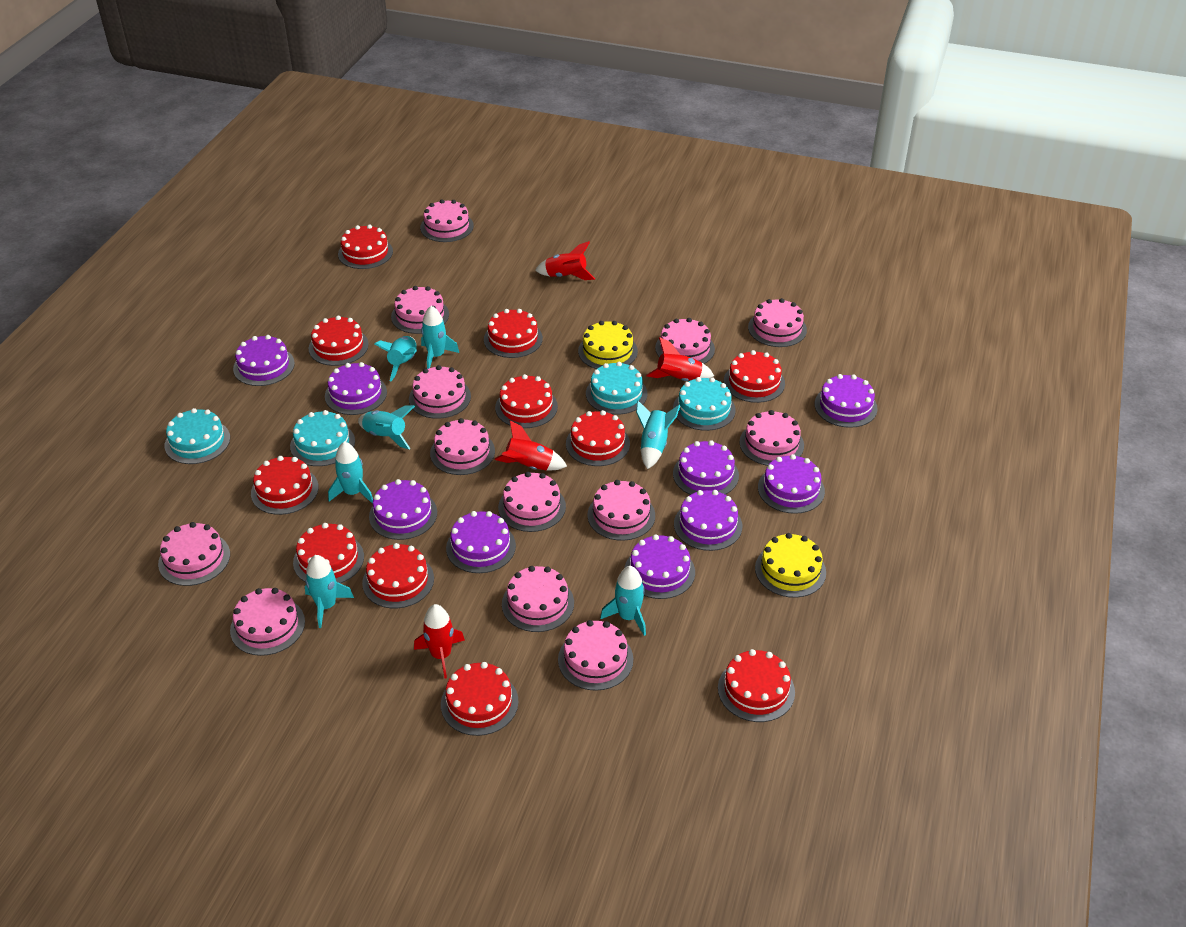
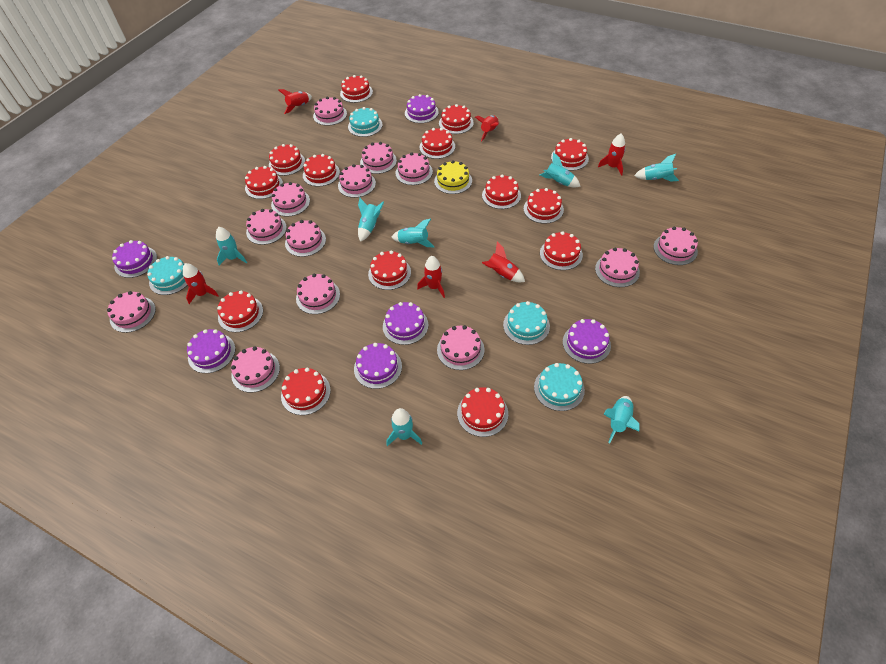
purple cake: [233,335,295,386] [325,362,387,415] [369,479,437,540] [446,511,516,573] [625,534,695,599] [673,440,739,495] [674,490,742,551] [758,454,825,514] [814,374,878,428] = 9 -> [112,240,157,278] [187,329,236,373] [354,343,402,389] [383,302,428,345] [405,94,439,123] [563,319,611,364] = 6
red cake: [251,456,319,515] [293,523,364,583] [309,316,369,366] [338,225,393,269] [362,543,434,608] [441,662,518,736] [484,309,543,358] [495,374,558,428] [566,410,630,466] [718,649,795,722] [724,350,785,403] = 11 -> [217,291,263,332] [245,166,283,199] [269,144,305,176] [281,368,331,415] [303,154,340,186] [340,75,373,103] [368,251,411,290] [419,128,455,159] [439,104,474,134] [457,387,508,437] [482,174,521,209] [524,188,564,224] [540,231,583,270] [551,138,589,171] = 14
red rocket: [414,604,465,679] [495,420,567,471] [535,241,595,280] [646,337,714,381] = 4 -> [183,263,219,304] [278,89,312,114] [417,256,445,298] [475,115,499,142] [482,242,525,282] [598,134,625,176] = 6
yellow cake: [578,321,638,369] [755,533,826,598] = 2 -> [434,160,472,194] = 1

